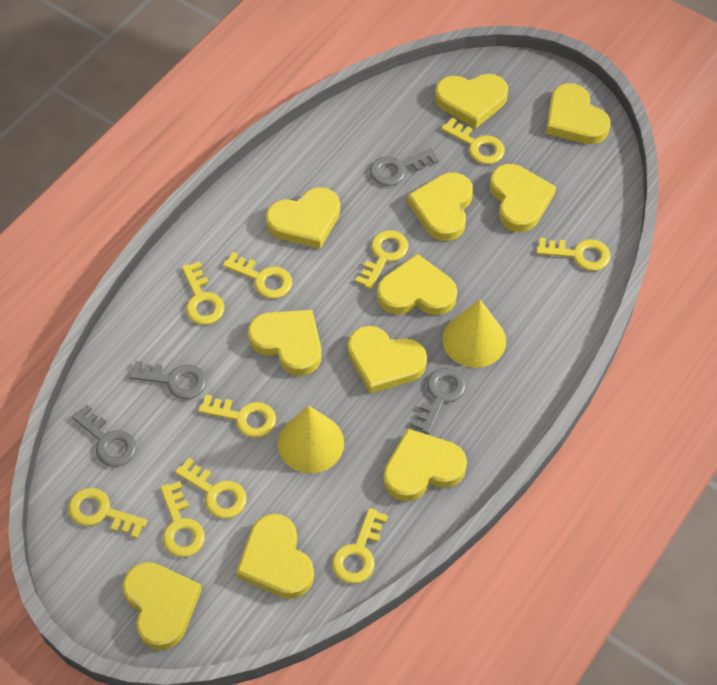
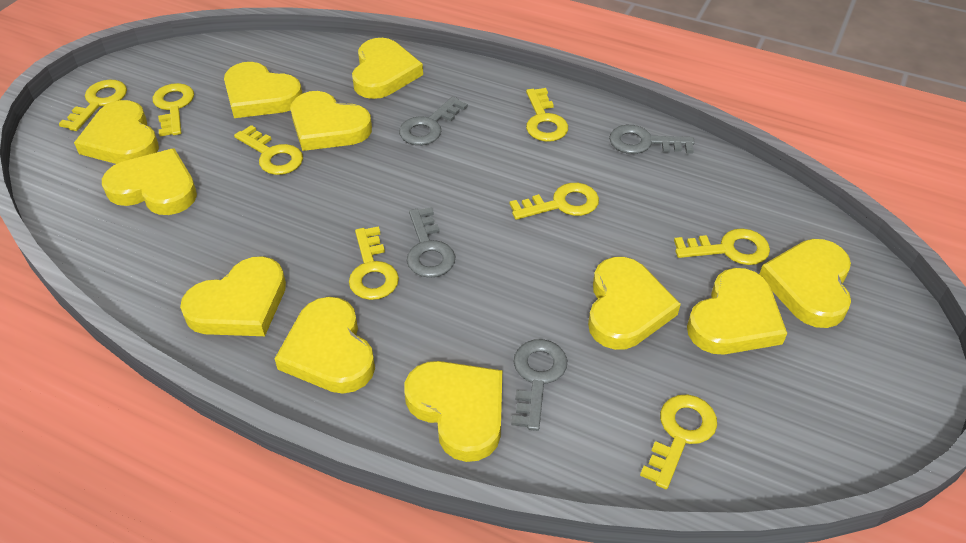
yellow cone: [278,406,344,473] [443,299,506,368] = 2 -> none = 0
yellow key: [68,488,147,538] [160,481,205,557] [175,458,247,519] [182,261,224,325] [198,394,276,438] [223,252,292,299] [332,508,388,584] [355,230,408,290] [441,118,505,164] [537,238,611,271] = 10 -> [59,80,127,131] [153,83,194,136] [234,125,303,175] [349,226,399,300] [510,183,599,220] [526,88,568,142] [640,395,717,489] [674,228,770,265] = 8

